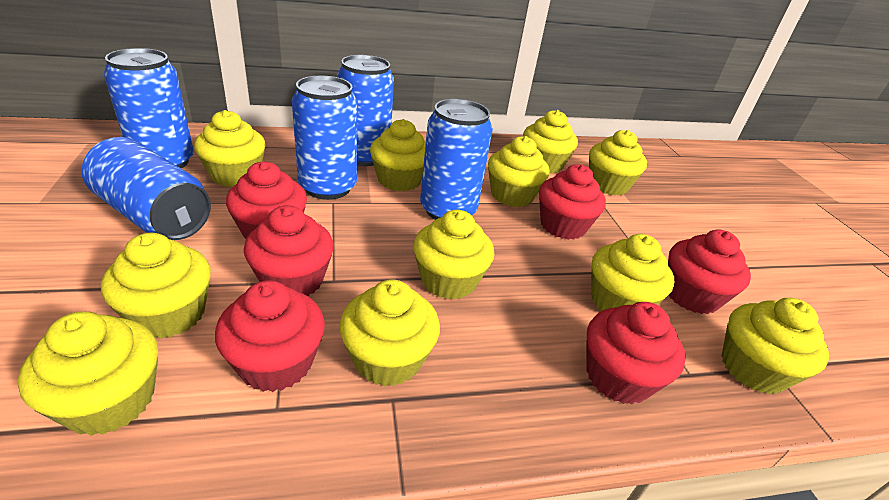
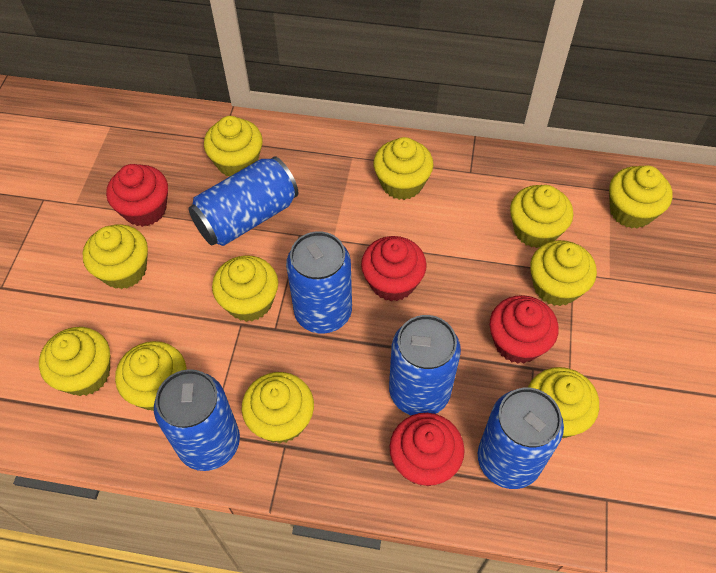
red cupcake: [215,280,325,392] [226,162,307,239] [244,205,334,297] [539,164,606,240] [586,302,686,404] [668,229,751,314] = 6 -> [106,164,168,227] [361,236,427,301] [389,413,465,486] [489,295,559,364] = 4

